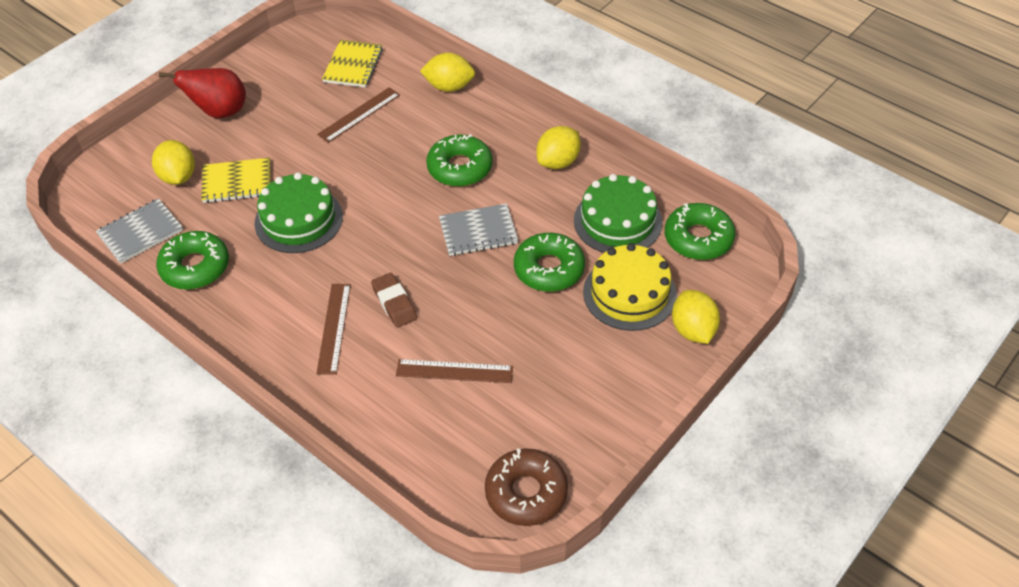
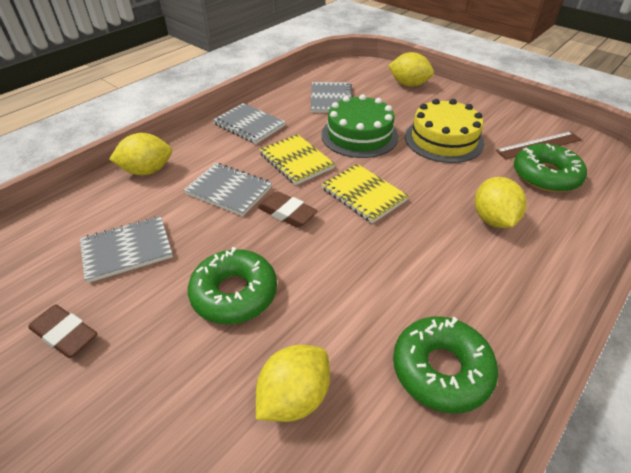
brown donut: [485,448,568,526] = 1 -> none = 0
brown eraser: [371,273,417,328] = 1 -> [28,304,97,358] [258,191,318,228] = 2
brown ruler: [316,284,351,375] [317,87,400,143] [396,359,513,383] = 3 -> [495,131,582,159] = 1
green cake: [255,172,343,253] [574,174,663,253] = 2 -> [321,94,398,158] = 1
green donut: [156,231,229,290] [426,134,492,187] [514,233,585,292] [665,203,735,260] = 4 -> [188,247,277,324] [393,316,498,413] [514,143,587,193] = 3
grey notebook: [96,198,183,264] [439,203,518,256] = 2 -> [80,216,173,283] [184,163,272,216] [213,103,285,144] [311,82,353,113] = 4
red pear: [159,68,246,118] = 1 -> none = 0

